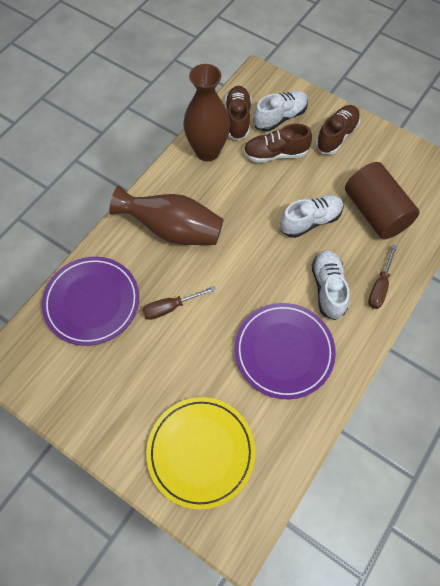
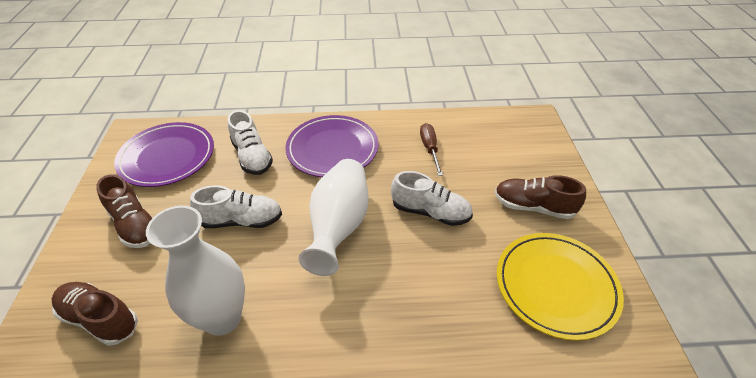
brown cylinder: [345,162,420,239] = 1 -> none = 0
brown screwdriver: [142,286,216,320] [368,245,397,309] = 2 -> [420,123,443,176] = 1
brown vase: [109,186,224,245] [183,64,230,161] = 2 -> none = 0
white vase: none = 0 -> [146,205,245,336] [298,159,369,276] = 2

